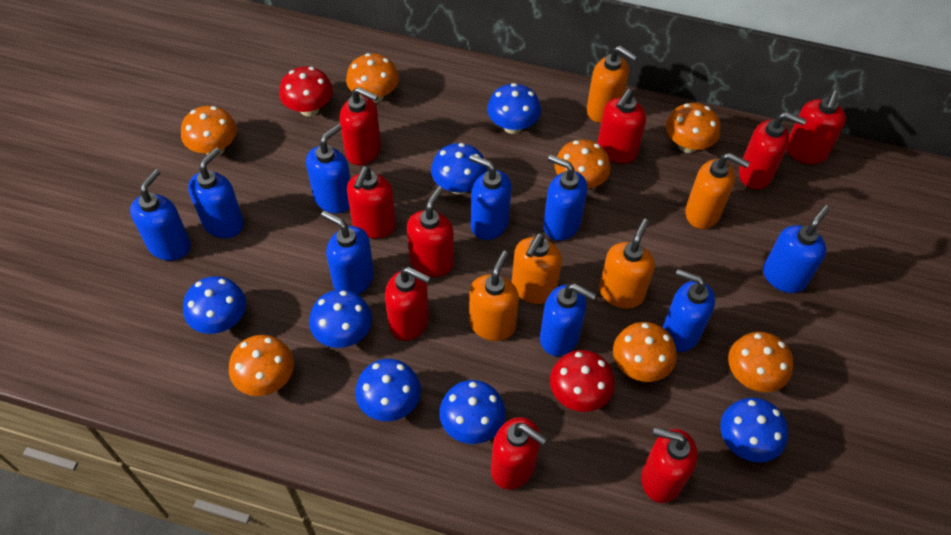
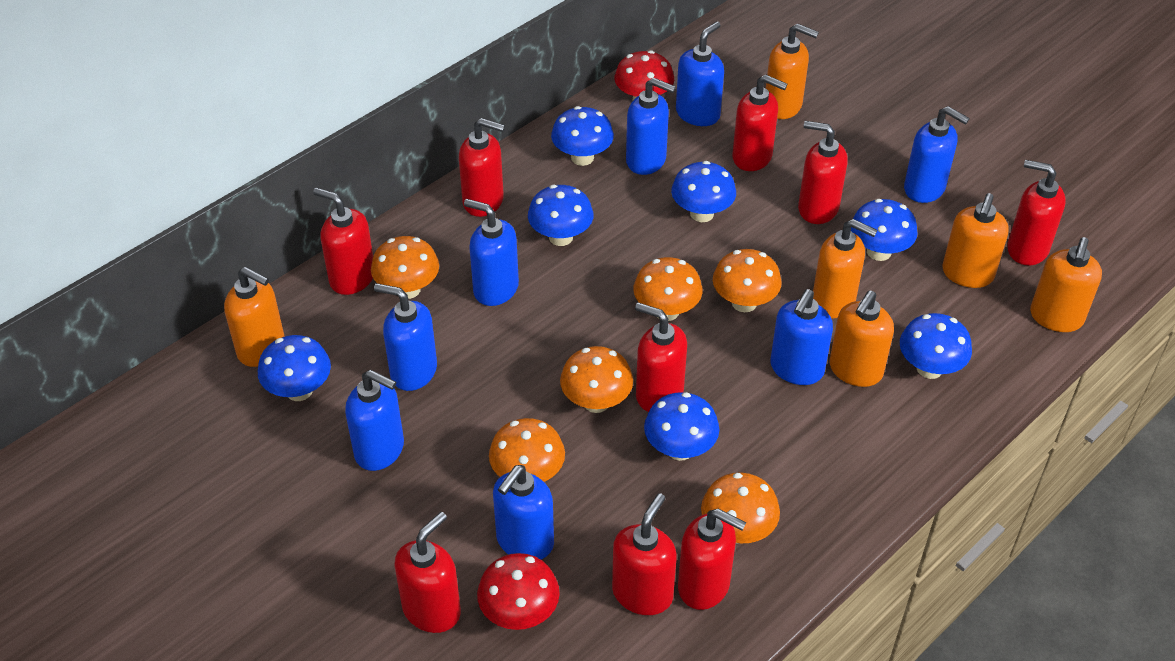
blue soap dispenser: [130,169,191,261] [188,147,244,238] [306,124,351,213] [321,211,374,294] [469,155,512,240] [540,283,597,356] [543,155,588,241] [662,269,715,352] [763,205,830,293] = 9 -> [345,370,404,471] [374,283,437,391] [464,199,519,306] [493,465,554,560] [626,78,676,175] [676,21,724,126] [770,289,833,385] [904,106,970,203] = 8
orange mushroom: [181,106,237,156] [229,335,294,396] [346,53,399,103] [555,140,611,188] [613,322,677,382] [666,103,720,153] [728,332,793,392] = 7 -> [371,236,439,299] [489,418,565,482] [560,346,633,413] [634,257,703,321] [701,473,780,543] [713,249,781,312] = 6
orange soap dispenser: [469,251,519,341] [512,233,562,304] [587,46,638,123] [599,219,655,309] [685,153,750,229] = 5 -> [224,267,285,367] [766,23,819,119] [813,219,877,318] [830,290,894,387] [942,193,1009,288] [1030,237,1102,332] = 6

